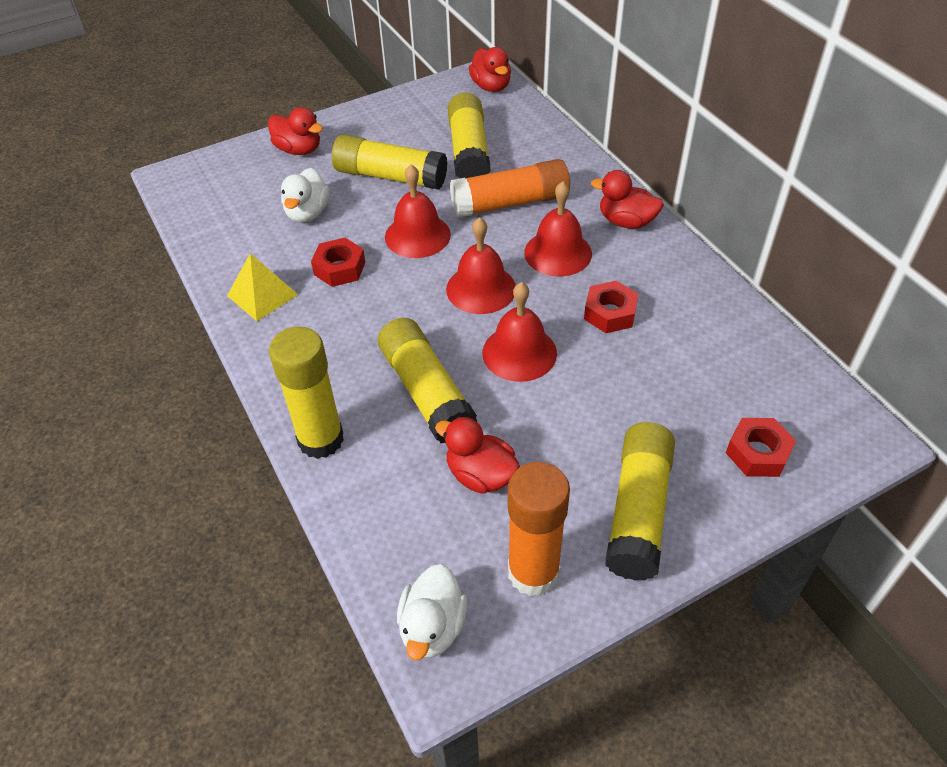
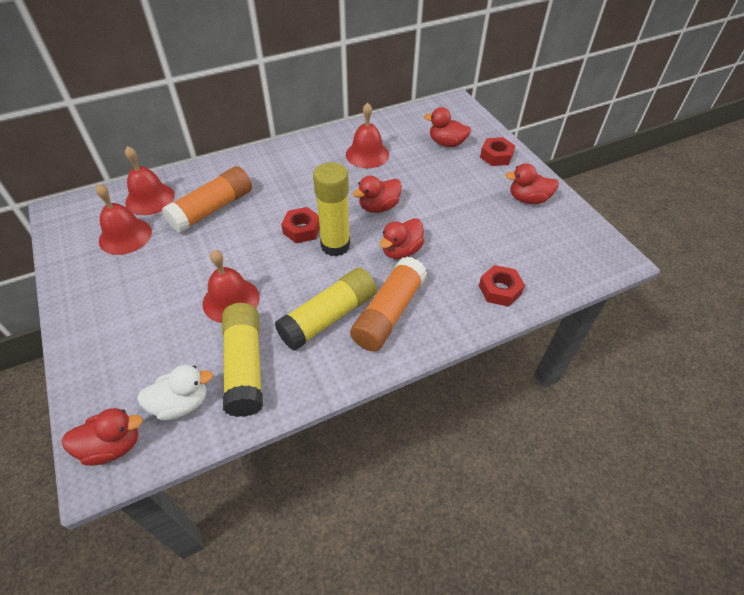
red duck: [268,107,323,155] [435,417,520,494] [469,47,511,92] [591,170,664,229] = 4 -> [62,408,143,466] [353,175,402,213] [380,218,424,259] [424,107,471,147] [505,163,559,204] = 5
white duck: [281,168,330,223] [397,564,468,661] = 2 -> [137,365,213,421] = 1
yellow glue stick: [269,326,344,459] [332,134,447,190] [378,318,478,443] [448,92,491,178] [605,422,675,581] = 5 -> [222,303,263,417] [275,268,377,351] [313,162,350,257] = 3
yellow pyramid: [227,253,298,321] = 1 -> none = 0

